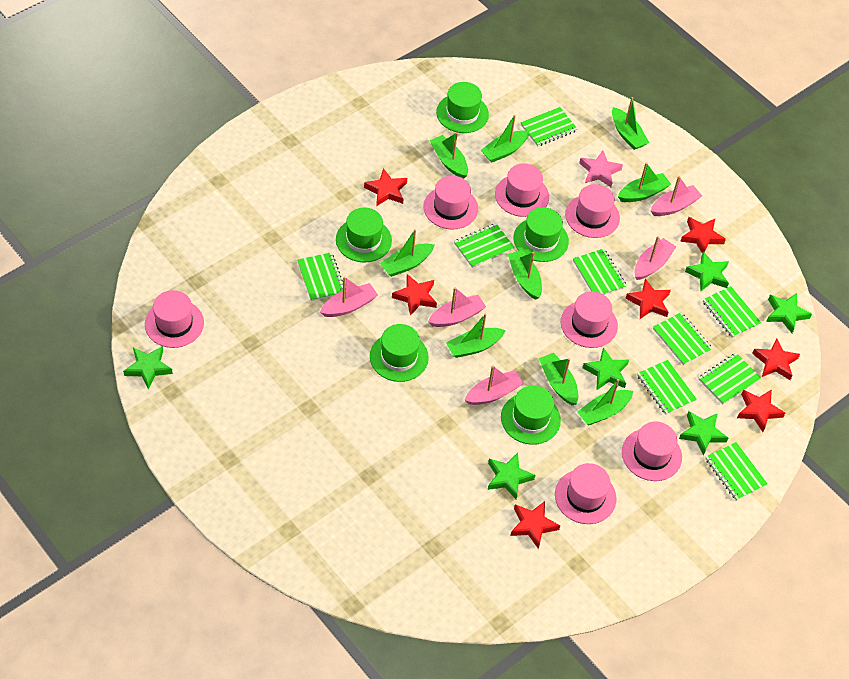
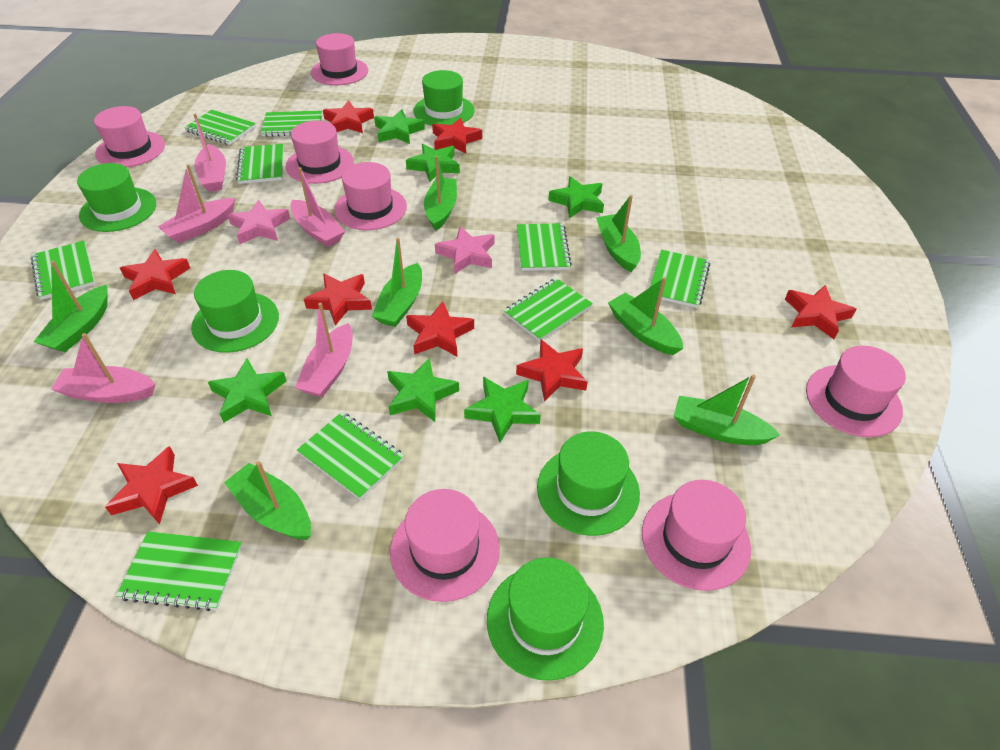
green boat: [380,229,434,277] [429,132,468,179] [446,313,506,358] [481,115,530,163] [508,250,542,300] [539,353,578,405] [577,379,633,426] [612,97,649,150] [618,162,671,202] = 9 -> [33,261,108,352] [224,461,311,540] [372,238,422,327] [424,156,457,231] [596,195,641,272] [608,277,683,355] [674,374,780,445] = 7
pink star: [579,151,623,187] = 1 -> [228,200,290,244] [435,226,494,274] = 2
red star: [364,168,407,207] [392,274,437,316] [510,501,560,549] [625,279,671,319] [680,217,726,253] [737,389,785,432] [752,338,800,380] = 7 -> [105,446,198,525] [120,249,190,300] [304,273,372,325] [323,100,374,133] [406,301,474,356] [432,118,482,154] [516,340,588,402] [785,285,856,339] = 8

